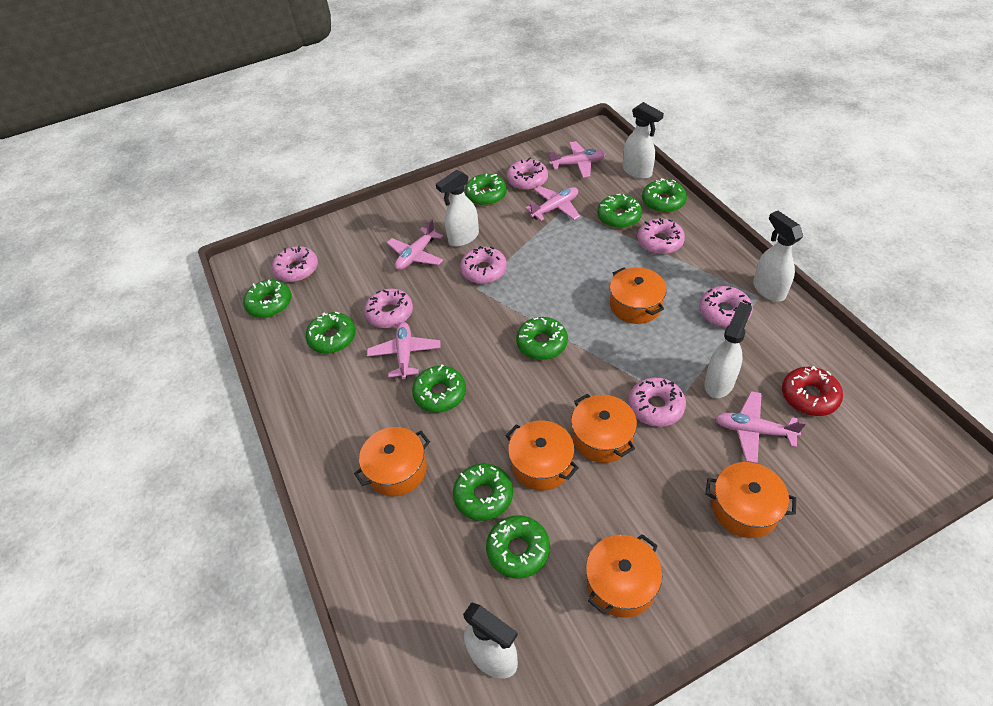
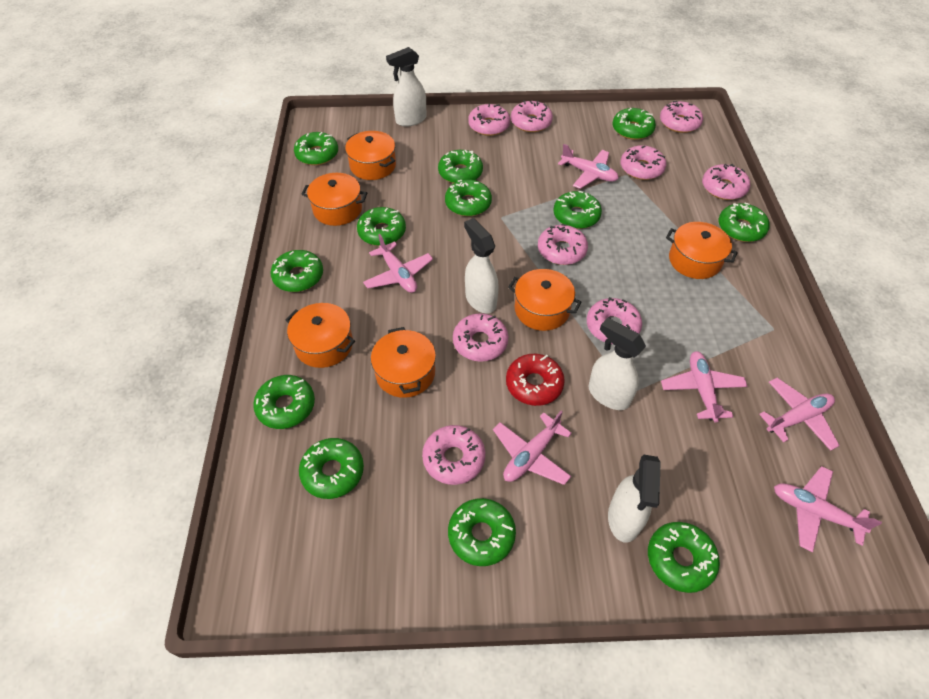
green donut: [243,280,292,318] [306,312,356,354] [412,364,466,413] [453,464,513,521] [465,174,507,206] [486,515,550,579] [516,317,568,360] [597,194,642,228] [642,178,687,213] = 9 -> [253,375,315,429] [270,250,323,292] [294,132,338,165] [299,438,364,499] [357,207,406,246] [438,150,483,183] [445,180,492,216] [448,498,516,566] [553,191,602,229] [612,108,656,140] [648,522,720,593] [718,203,769,242] = 12
pink donut: [272,246,318,282] [364,289,413,328] [460,246,507,284] [507,157,548,190] [628,377,686,427] [637,218,685,254] [699,286,753,327] = 7 -> [422,425,485,485] [453,313,509,362] [468,104,510,136] [511,100,553,132] [538,224,588,265] [587,297,642,344] [621,145,666,180] [660,101,703,133] [702,164,750,200] = 9
pink plane: [367,322,441,379] [387,219,443,270] [525,186,580,221] [549,141,605,178] [715,391,806,463] = 5 -> [363,234,433,293] [493,411,572,485] [558,144,619,189] [661,351,748,423] [759,378,840,451] [774,466,882,552] = 6
white spray bottle: [436,170,479,247] [463,602,518,679] [623,102,664,179] [704,302,752,398] [753,211,803,302] = 5 -> [386,47,426,127] [464,218,499,314] [589,318,646,410] [608,455,661,542] = 4

